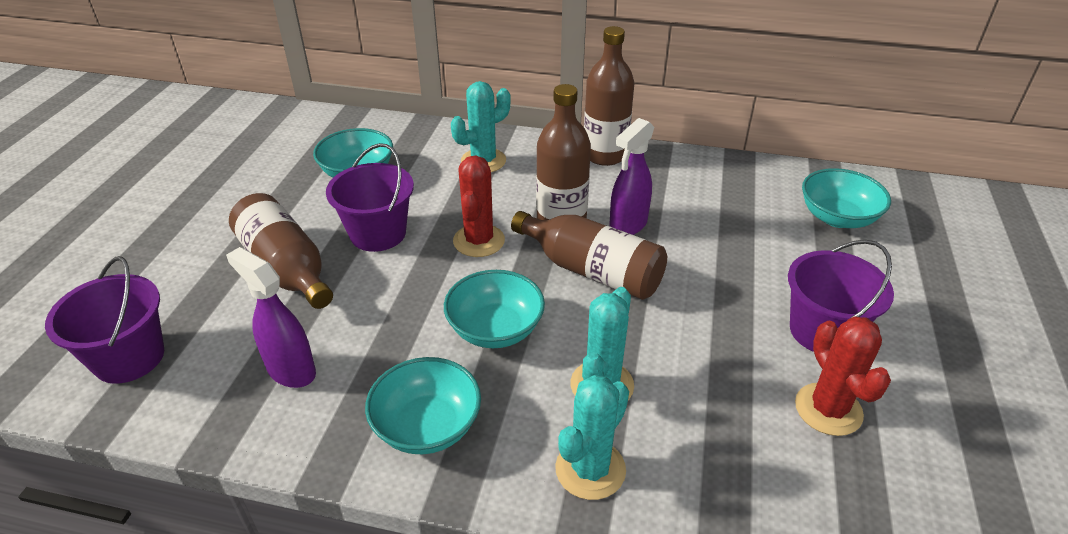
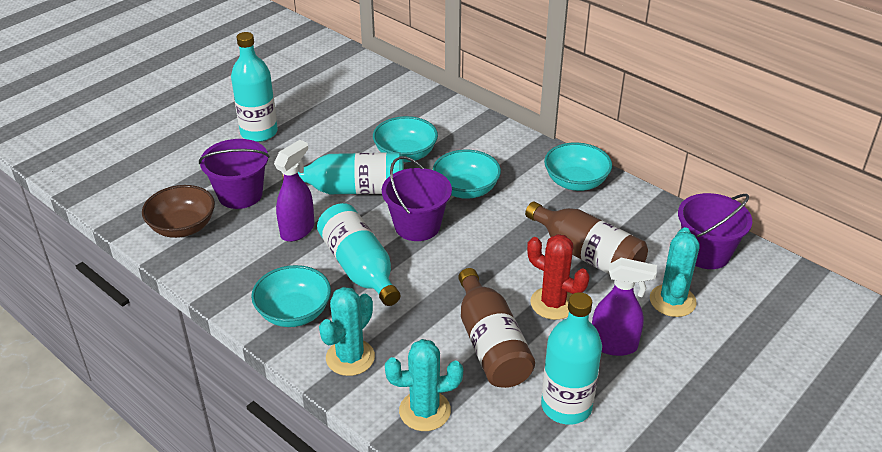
brown bottle: [229,193,333,309] [511,211,667,300] [536,84,591,220] [584,26,634,166] = 4 -> [458,268,535,388] [525,201,648,275] = 2
brown bowl: none = 0 -> [142,185,215,238] = 1
red cactus: [453,156,505,257] [795,316,891,436] = 2 -> [527,234,589,320] = 1
turquoise bottle: none = 0 -> [231,32,278,142] [282,152,404,194] [317,203,400,306] [541,292,602,425] = 4

